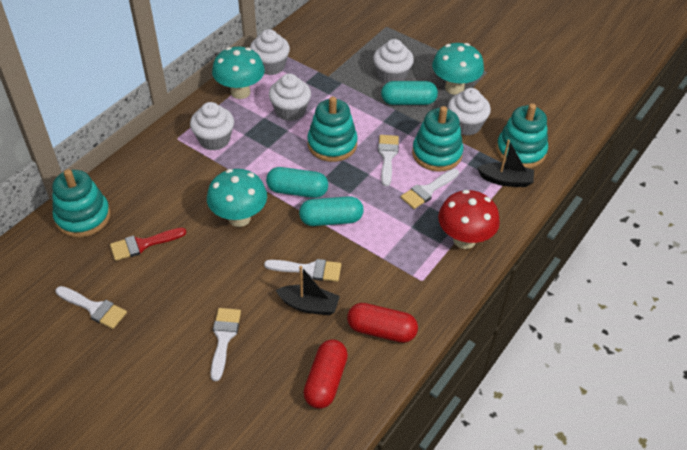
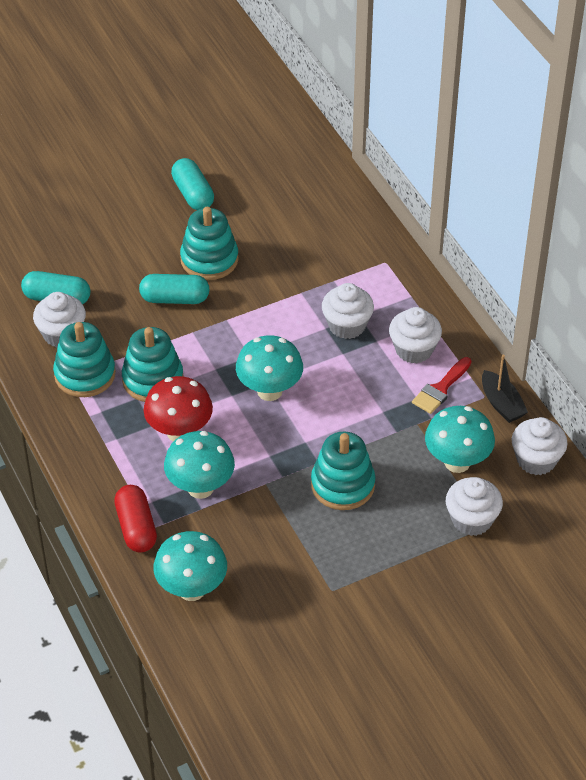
black boat: [276,266,340,315] [477,140,534,187] = 2 -> [482,355,528,423] = 1
red capsule: [303,339,348,409] [347,303,418,343] = 2 -> [114,485,157,553] = 1
turquoise mushroom: [207,169,267,227] [212,47,265,99] [432,43,484,95] = 3 -> [153,531,227,601] [164,431,235,499] [236,335,303,401] [425,406,495,473] = 4
white brush: [55,286,127,329] [210,308,241,381] [264,259,341,282] [378,135,399,186] [401,169,459,209] = 5 -> none = 0

